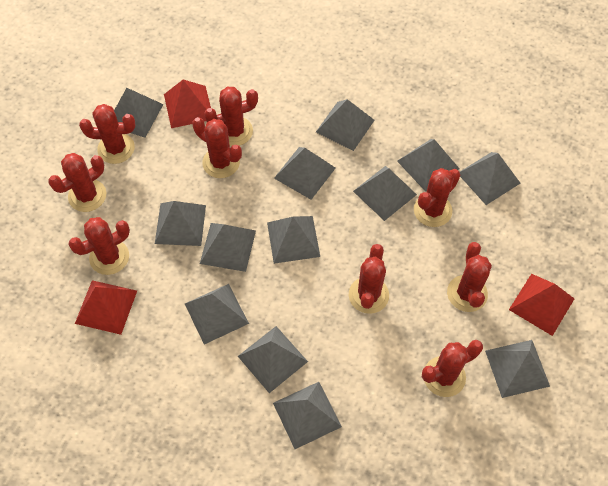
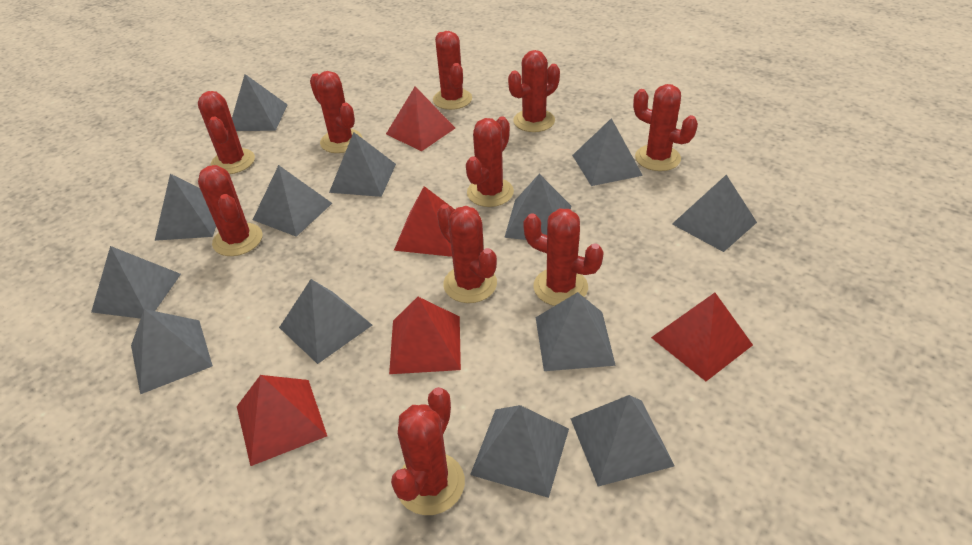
red cactus: [48,153,106,212] [68,217,130,275] [79,104,135,164] [192,117,242,178] [204,87,258,146] [349,244,389,314] [414,168,460,227] [422,340,483,397] [447,242,492,312] = 9 -> [198,91,255,174] [198,165,263,256] [310,71,362,153] [391,387,465,515] [433,31,472,110] [437,204,497,303] [466,116,514,207] [508,50,560,132] [523,209,604,306] [633,84,698,171] = 10
red pyramid: [75,280,137,335] [164,80,211,128] [509,274,575,336] = 3 -> [237,375,327,466] [386,86,455,151] [389,297,461,374] [394,186,455,257] [651,293,753,381] = 5

